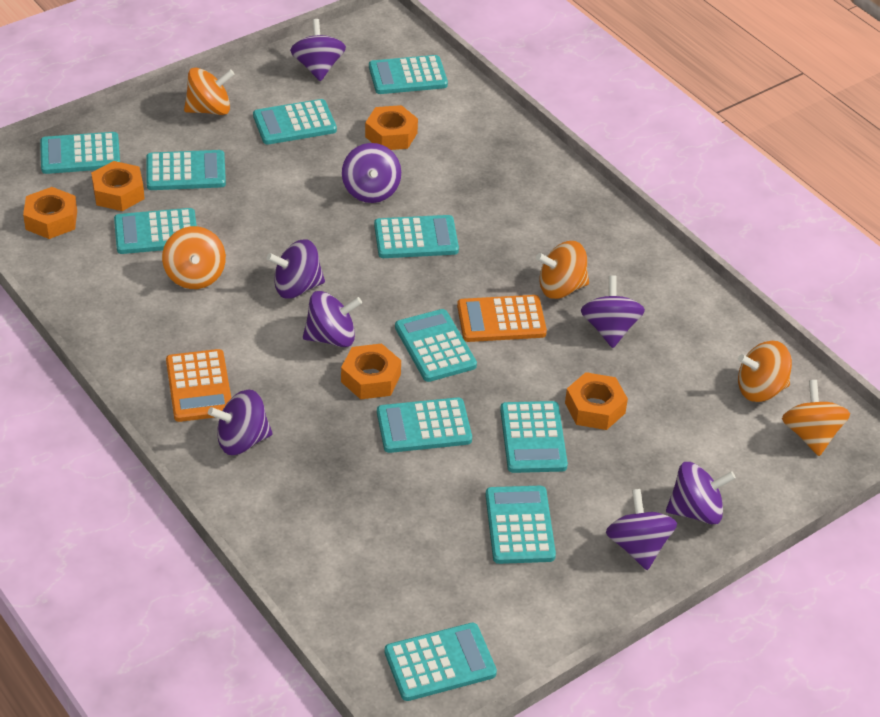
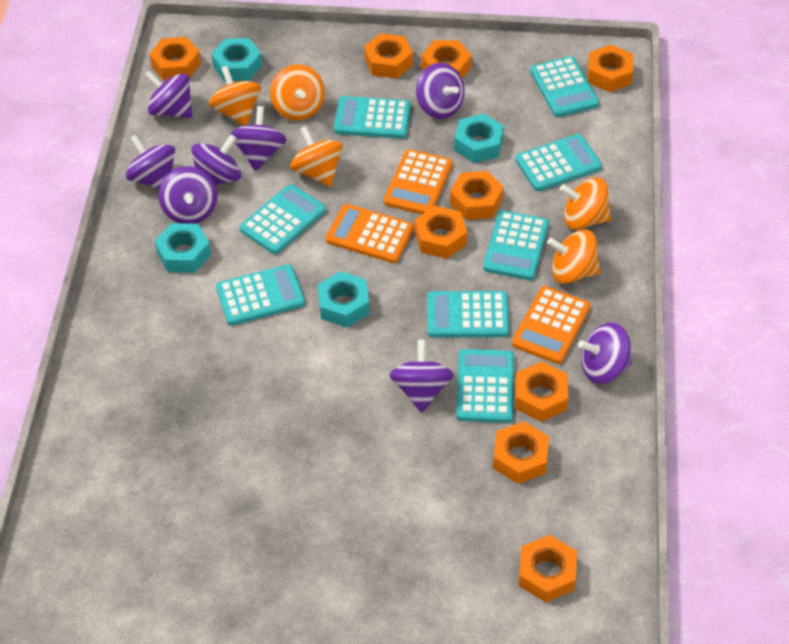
orange calculator: [166,349,231,422] [457,295,547,342] = 2 -> [325,204,414,263] [384,149,453,215] [512,286,591,364] = 3
orange nut: [23,187,77,239] [91,161,145,211] [341,343,401,399] [365,105,418,150] [565,372,628,430] = 5 -> [149,37,201,81] [364,33,413,79] [415,206,467,259] [421,40,471,79] [450,171,504,220] [493,421,549,484] [515,361,568,422] [519,535,577,603] [588,44,633,92] = 9
turquoise calculator: [40,132,120,174] [114,208,197,254] [147,150,226,190] [253,99,337,145] [369,55,448,94] [374,215,459,258] [377,397,472,453] [385,623,497,701] [395,309,477,382] [485,486,556,564] [500,401,568,473] = 11 -> [216,264,305,326] [240,184,326,254] [334,96,411,139] [427,291,509,337] [456,349,514,423] [483,211,549,280] [515,134,602,191] [530,56,599,117] = 8
turquoise nut: none = 0 -> [154,223,211,273] [211,38,262,81] [317,271,370,328] [454,114,504,163] = 4

